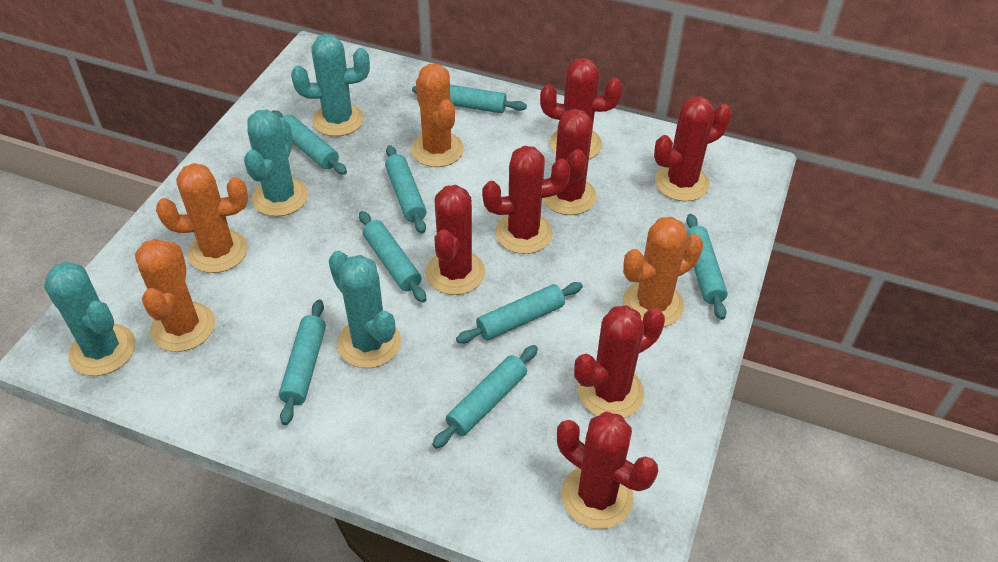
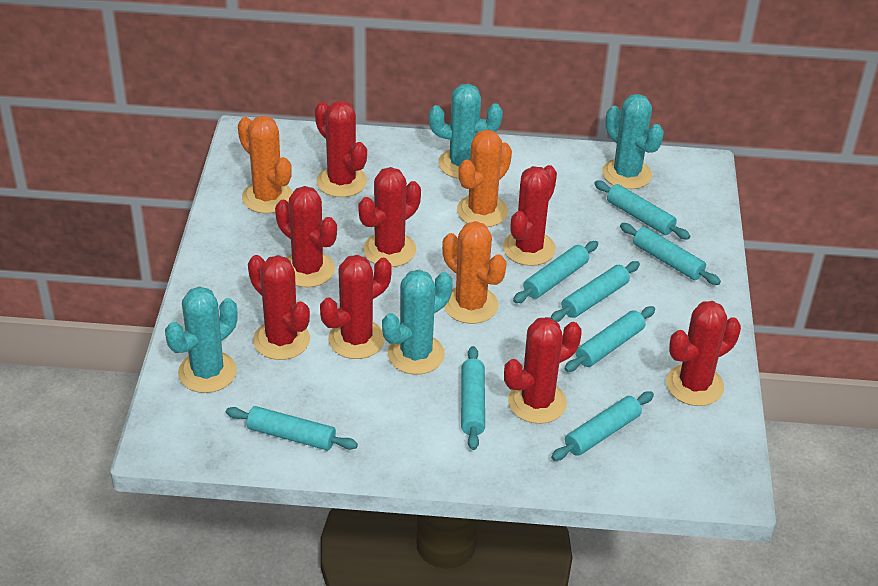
orange cactus: [135,238,215,352] [156,163,248,273] [411,64,464,167] [623,217,703,327] = 4 -> [238,116,293,213] [442,221,507,324] [457,130,512,227] = 3
red cactus: [425,185,485,295] [482,146,571,254] [540,58,622,159] [542,109,597,215] [557,412,658,529] [574,305,665,418] [654,96,732,201] = 7 -> [248,255,310,360] [275,186,337,287] [315,101,367,197] [320,255,392,359] [358,167,421,267] [503,165,557,266] [504,317,582,424] [666,301,741,406] = 8

